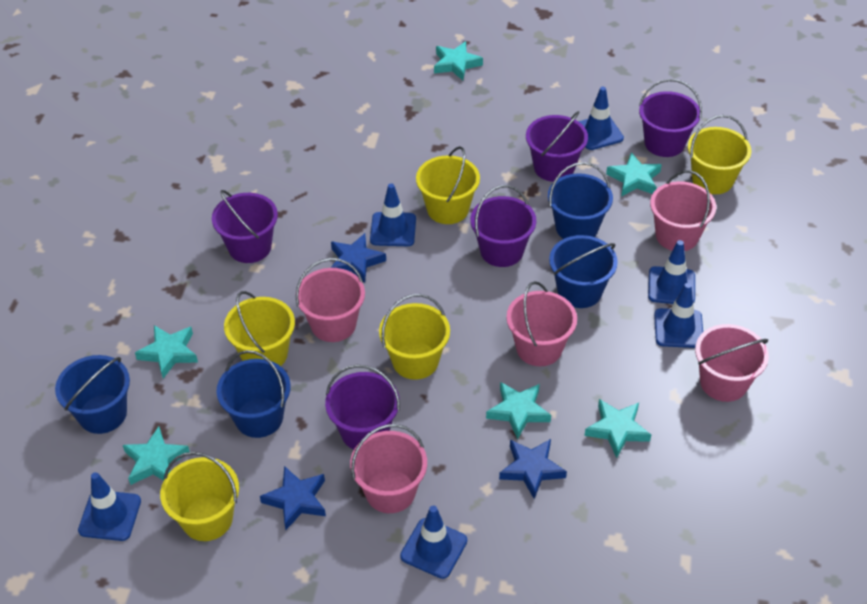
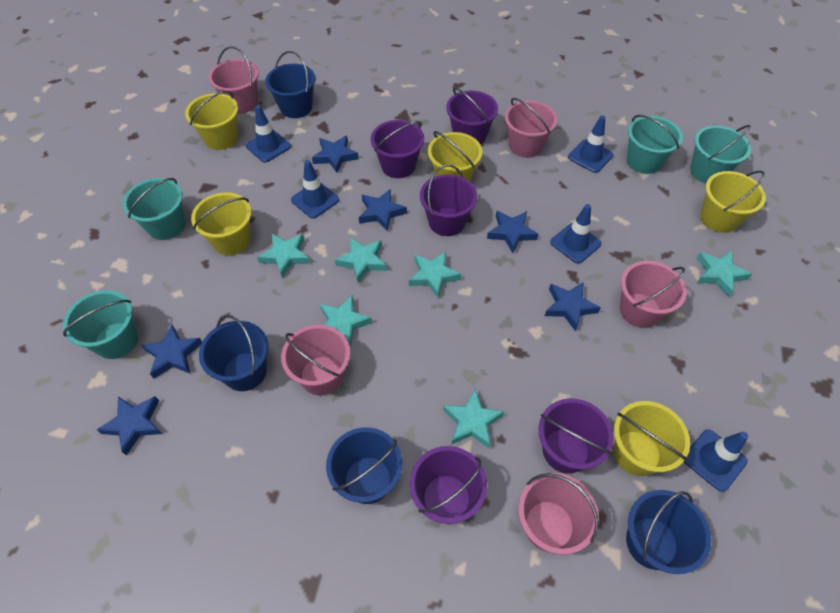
blue star: [260,466,326,530] [330,233,386,283] [499,439,567,499] = 3 -> [97,396,162,455] [141,325,202,379] [312,135,359,173] [359,189,407,232] [487,210,539,253] [545,282,601,332] = 6
blue traffic cone: [78,472,141,541] [370,184,416,246] [400,506,467,579] [578,87,624,150] [648,240,695,304] [654,283,703,348] = 6 -> [246,105,291,163] [291,160,339,219] [550,204,602,264] [568,115,614,173] [684,429,748,492] = 5
turquoise bucket: none = 0 -> [63,290,138,359] [123,178,185,240] [627,115,683,174] [690,125,751,183] = 4

